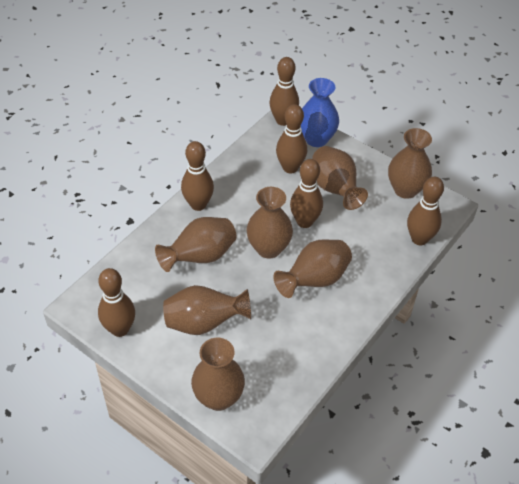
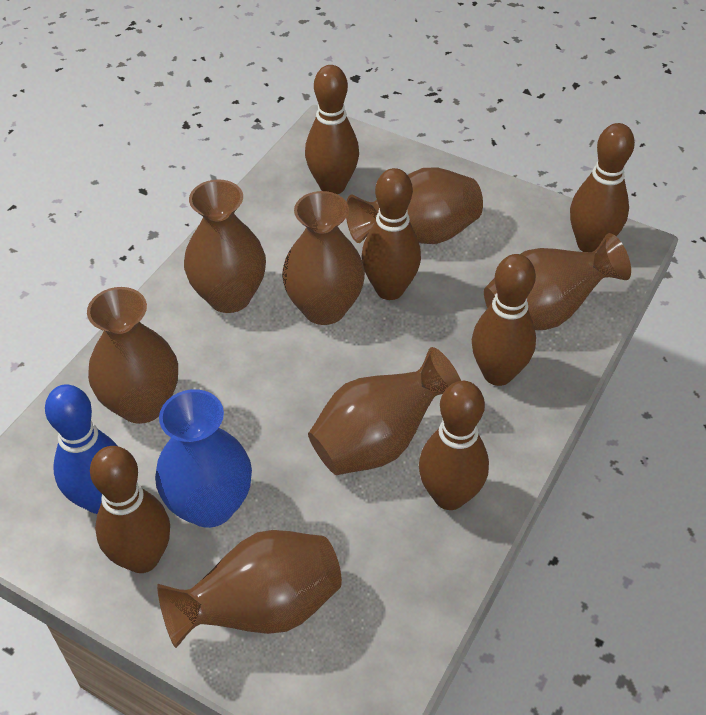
blue bowling pin: none = 0 -> [45,385,117,514] = 1

